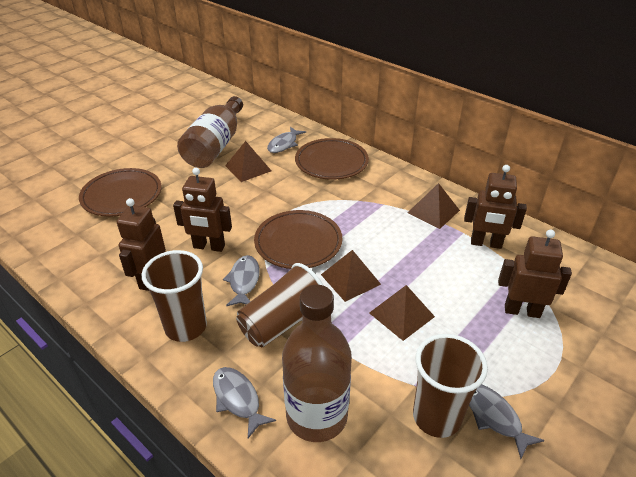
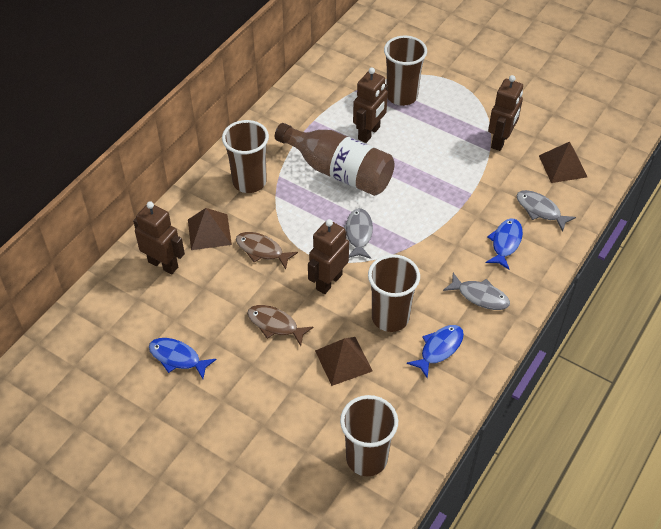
blue fish: none = 0 -> [149,338,217,379] [407,325,464,379] [486,218,523,270] = 3
brown bottle: [177,96,243,168] [282,285,352,442] = 2 -> [275,123,394,196] = 1
brown cup: [142,250,207,342] [236,263,324,347] [413,334,488,438] = 3 -> [222,120,269,193] [340,395,398,476] [368,254,420,332] [384,36,427,106] = 4
brown fish: none = 0 -> [236,232,298,270] [247,305,314,346] = 2
brown plate: [79,168,161,217] [254,210,342,269] [295,138,369,180] = 3 -> none = 0
brown pyramid: [225,141,271,182] [321,250,381,302] [369,285,435,341] [407,183,460,229] = 4 -> [188,208,232,250] [315,337,373,386] [539,142,587,183] = 3
grey fish: [213,367,276,438] [223,255,260,306] [267,127,306,153] [469,384,544,459] = 4 -> [343,208,373,259] [443,273,510,310] [516,190,576,232] = 3

